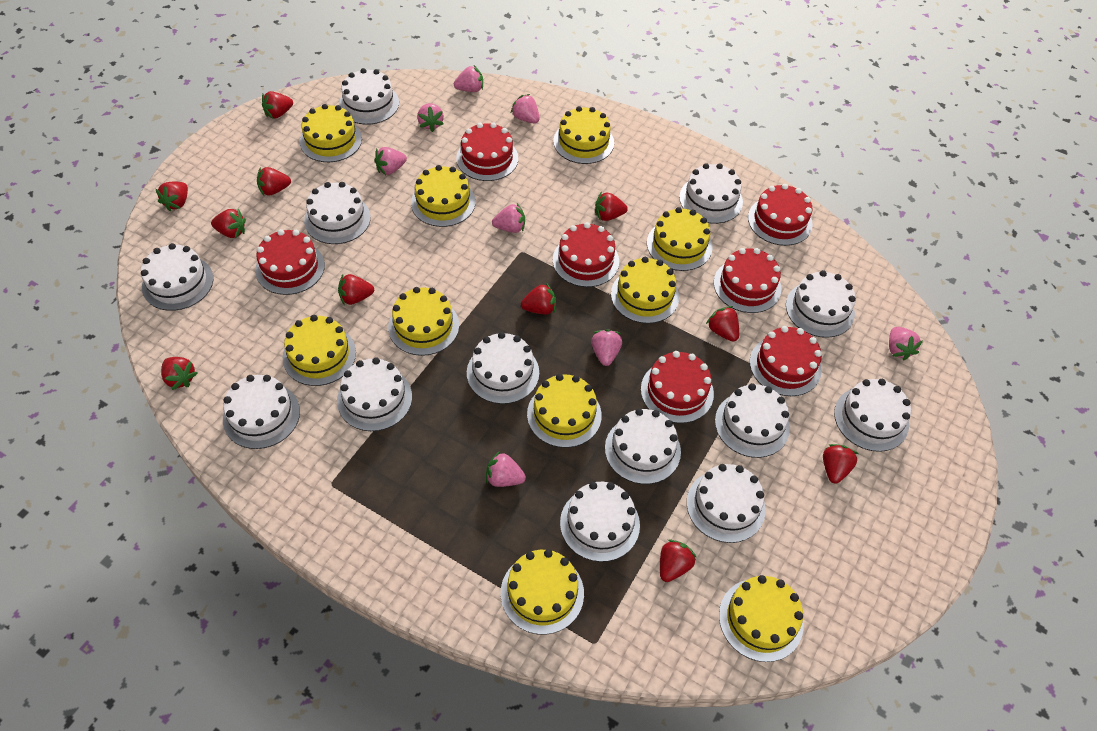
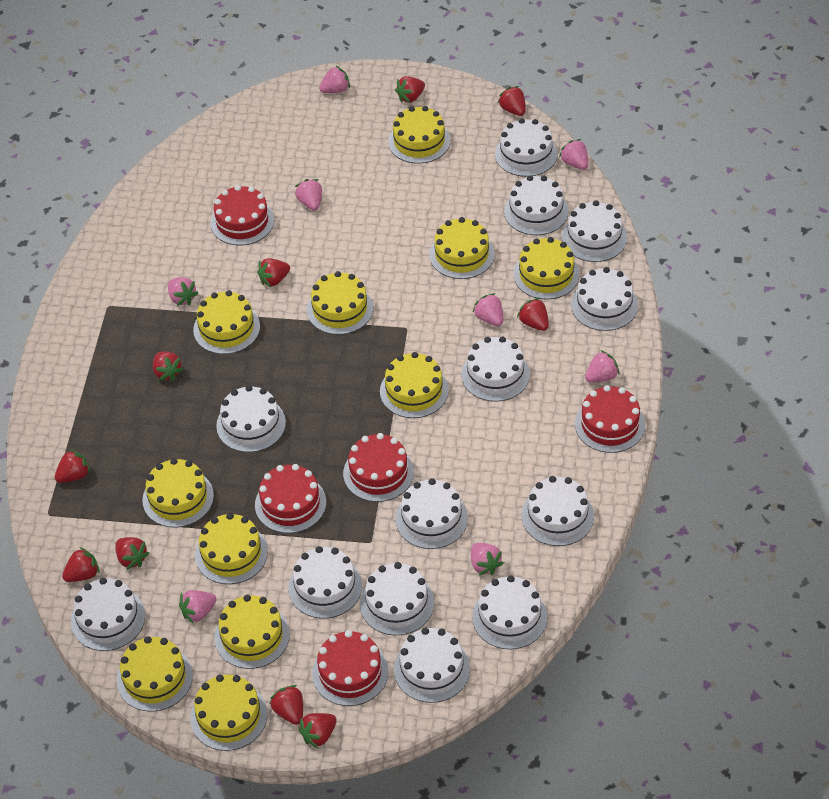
red cake: [255,229,325,295] [456,122,518,181] [553,222,619,287] [641,351,714,423] [714,248,781,313] [748,184,813,246] [750,326,822,396] = 7 -> [210,185,274,245] [255,464,326,533] [312,630,388,706] [343,433,414,502] [575,385,645,453] = 5
red strawberry: [156,181,188,211] [161,357,197,390] [211,208,246,239] [257,167,291,195] [262,91,293,119] [338,274,374,305] [521,283,556,315] [595,191,628,221] [660,539,696,582] [706,306,739,342] [823,444,858,483] = 11 -> [55,449,90,483] [62,547,100,582] [115,537,149,570] [153,352,184,381] [257,258,290,287] [270,685,303,725] [298,713,337,749] [395,76,425,103] [497,86,526,116] [517,298,549,331] = 10
yellow cake: [282,315,356,386] [300,104,362,162] [388,287,459,356] [411,165,475,227] [501,549,584,635] [527,374,602,448] [553,106,614,164] [611,257,679,324] [647,207,712,271] [719,575,804,662] = 10 -> [117,636,193,712] [142,458,214,528] [190,675,268,751] [193,290,260,354] [195,513,268,584] [215,595,290,669] [307,271,373,335] [380,352,449,418] [388,106,450,164] [429,217,495,279] [513,237,580,300] = 11

